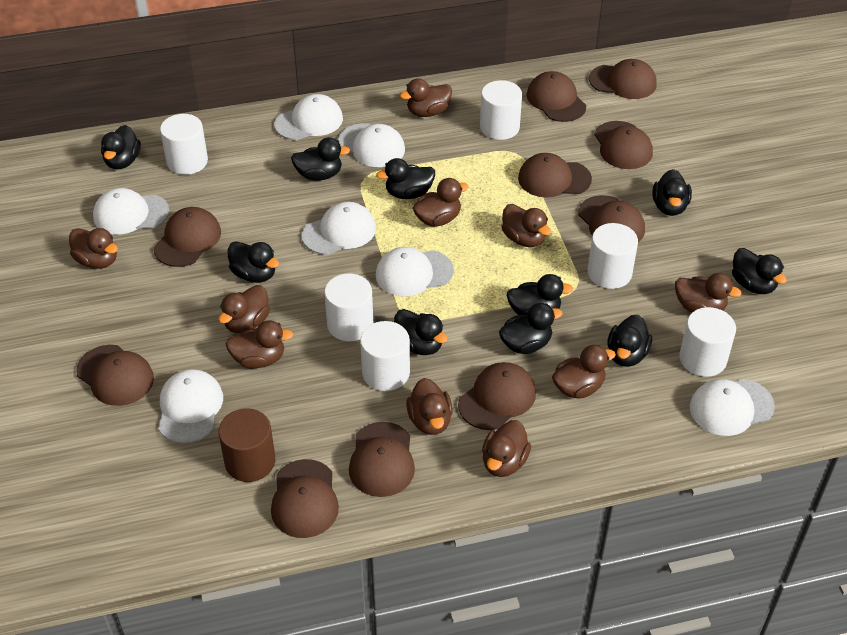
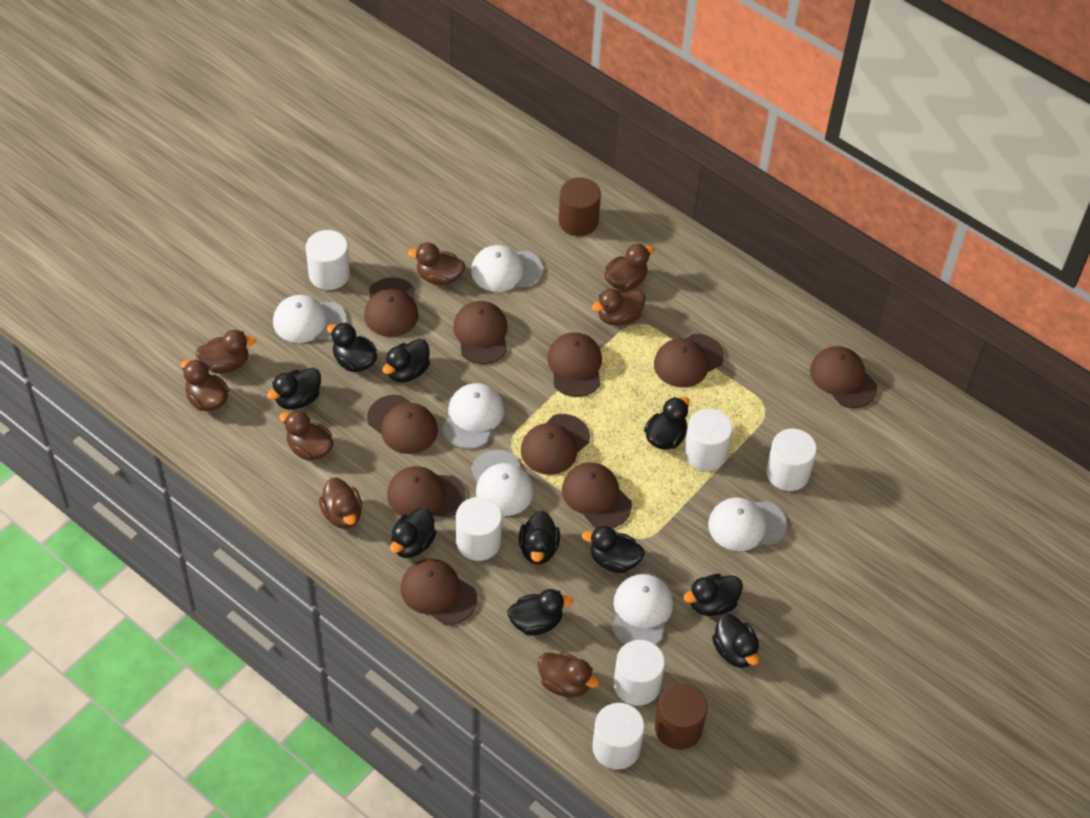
brown cylinder: [218,408,275,482] = 1 -> [558,177,601,236] [655,683,708,750] = 2
brown duck: [69,228,118,269] [218,285,270,333] [225,320,294,368] [400,78,452,117] [406,378,453,435] [413,178,468,227] [482,420,531,477] [502,204,551,247] [552,345,616,398] [675,273,742,312] = 10 -> [181,359,229,411] [196,330,256,374] [279,410,334,461] [319,477,362,529] [408,243,465,286] [538,652,599,698] [592,289,646,326] [604,244,654,291] = 8
white cap: [93,188,169,235] [158,369,223,444] [274,94,343,140] [302,202,376,255] [338,123,405,167] [376,247,454,296] [690,379,775,436] = 7 -> [273,295,347,343] [442,383,504,449] [471,245,543,292] [471,450,534,516] [612,574,673,645] [708,498,787,551] = 6

